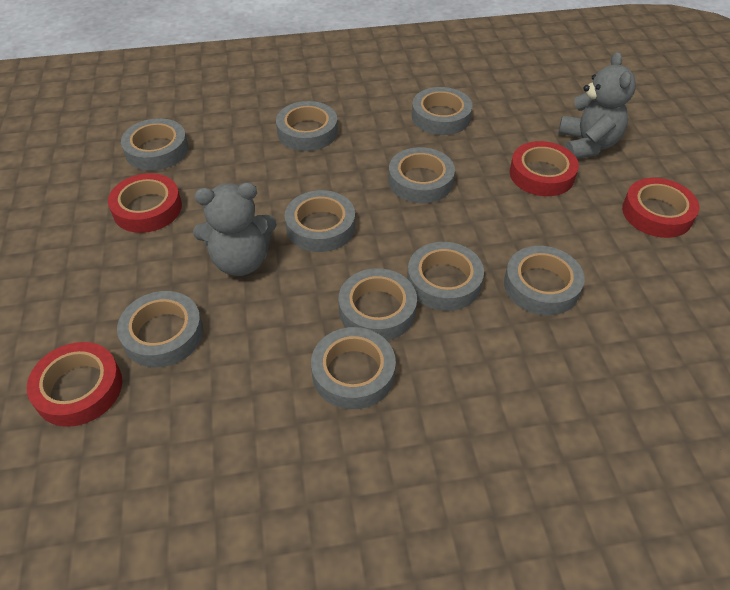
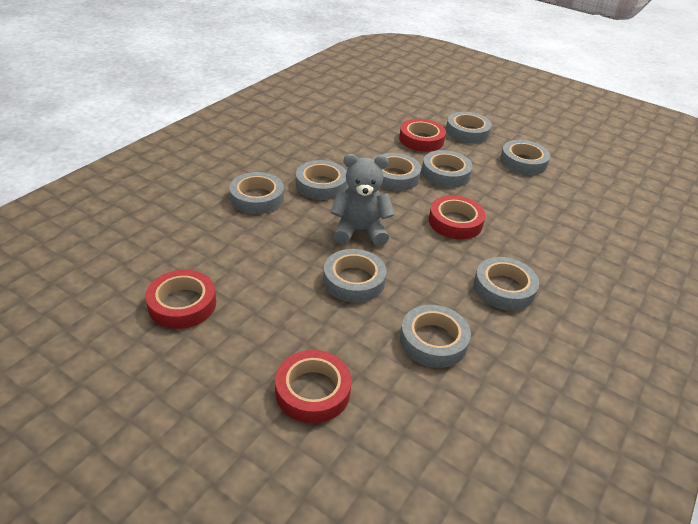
grey tape: [117,291,203,367] [121,118,188,171] [276,101,338,151] [285,190,355,252] [311,327,396,409] [339,268,417,340] [389,147,455,203] [407,242,484,311] [412,87,473,135] [504,246,584,315] = 10 -> [229,172,284,214] [296,160,347,200] [323,249,387,303] [373,153,421,191] [400,305,471,368] [422,150,473,187] [446,112,492,143] [474,257,539,311] [500,140,550,175] = 9
grey teddy bear: [193,182,277,276] [558,52,636,159] = 2 -> [330,154,395,246] = 1

